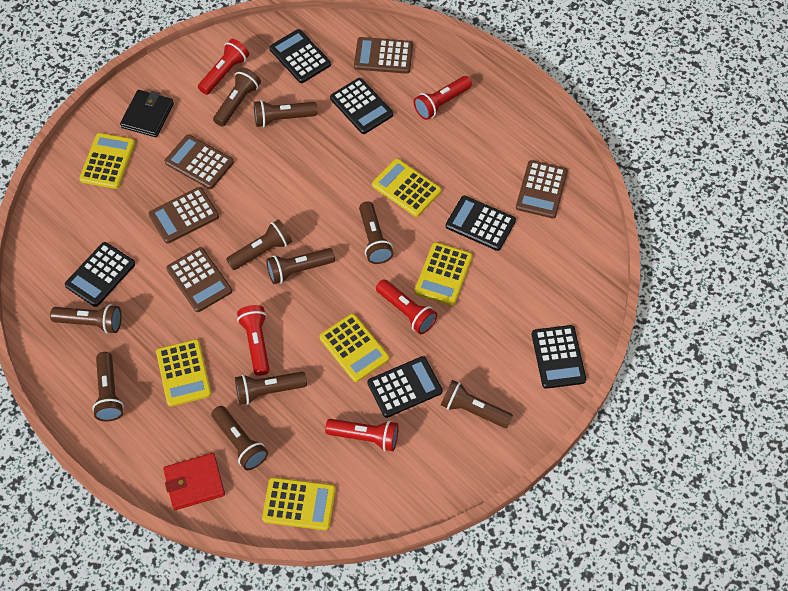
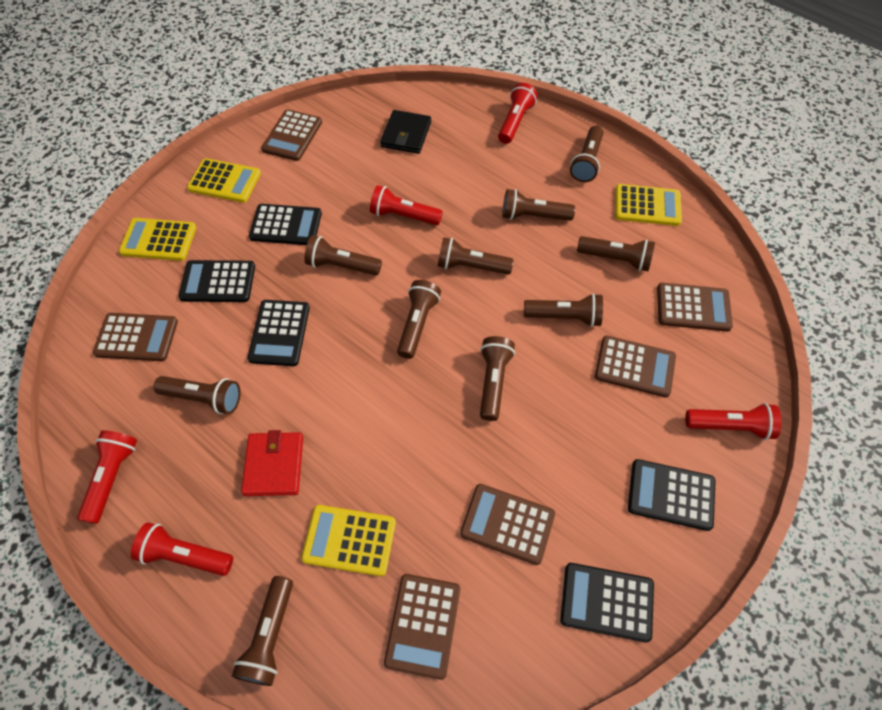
black calculator: [65,242,135,307] [269,29,331,83] [330,78,393,134] [368,356,443,418] [446,195,516,251] [532,325,586,389] = 6 -> [178,260,255,302] [247,300,310,366] [249,204,322,245] [560,563,654,642] [628,459,715,531] = 5
brown calculator: [148,187,219,244] [165,135,234,189] [166,247,232,312] [354,37,413,74] [516,160,568,218] = 5 -> [93,313,178,361] [261,109,322,161] [384,574,460,680] [460,484,555,565] [595,336,676,398] [657,283,733,332] = 6
yellow calculator: [79,133,135,189] [156,339,211,407] [262,477,336,530] [319,314,389,382] [372,159,441,217] [414,242,472,306] = 6 -> [119,218,197,261] [187,158,261,203] [301,505,396,576] [615,184,682,226] = 4

